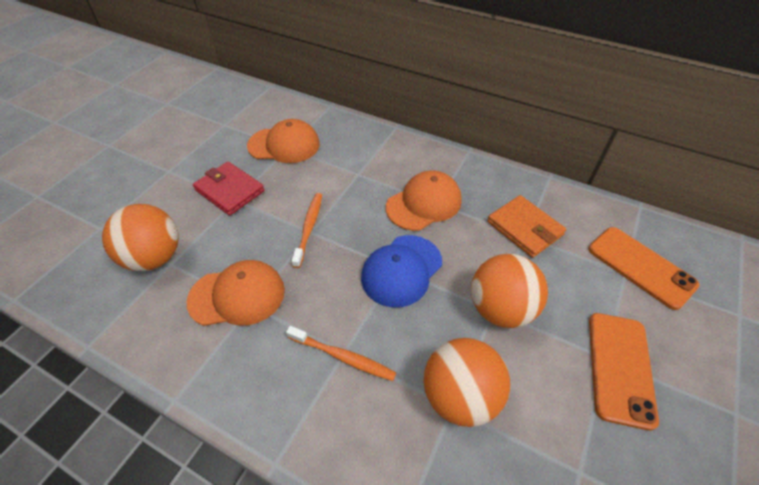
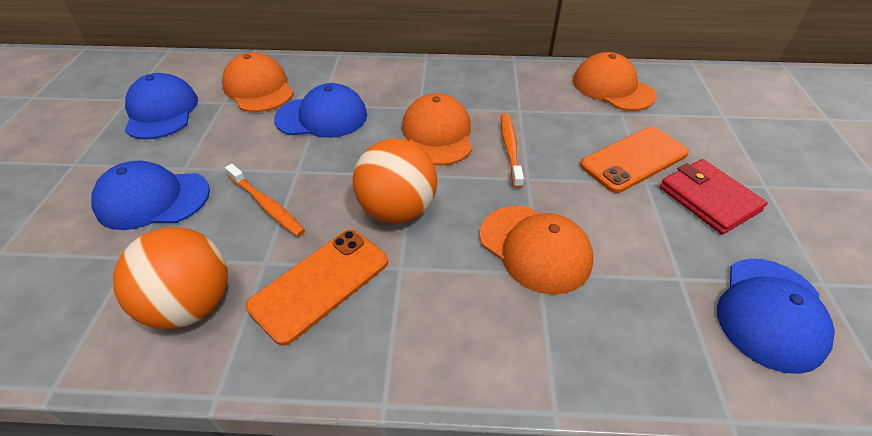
blue cap: [361,235,442,307] = 1 -> [91,161,210,230] [125,73,198,140] [274,83,367,138] [717,259,835,374] = 4
orange ball: [102,204,179,271] [424,338,510,427] [471,254,548,328] = 3 -> [113,227,228,329] [353,139,437,223] = 2
orange cap: [187,260,285,326] [247,119,320,163] [386,170,462,231] = 3 -> [222,52,294,112] [402,93,472,165] [480,206,594,295] [573,52,656,111] = 4
orange wallet: [487,195,566,258] = 1 -> none = 0

